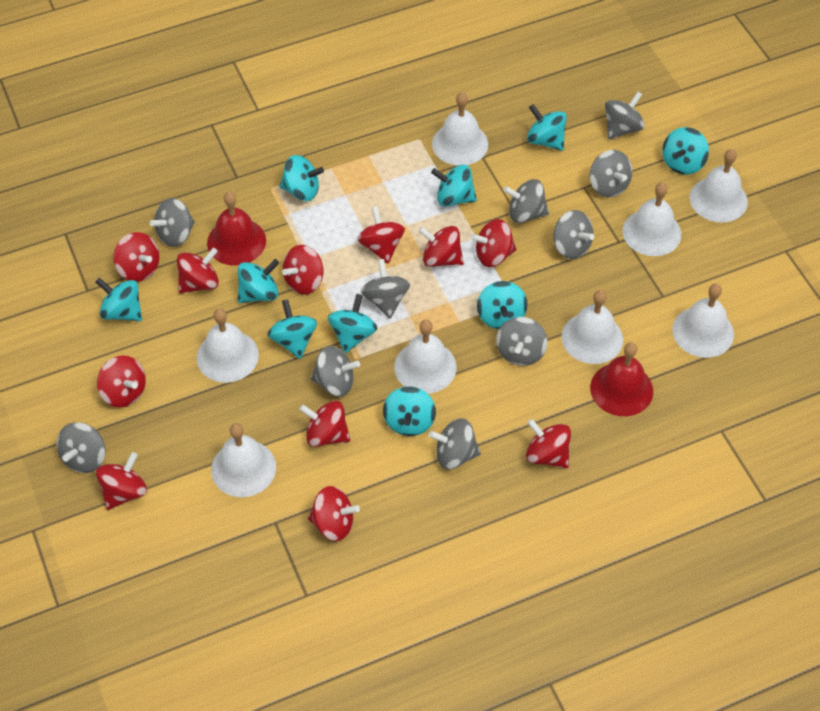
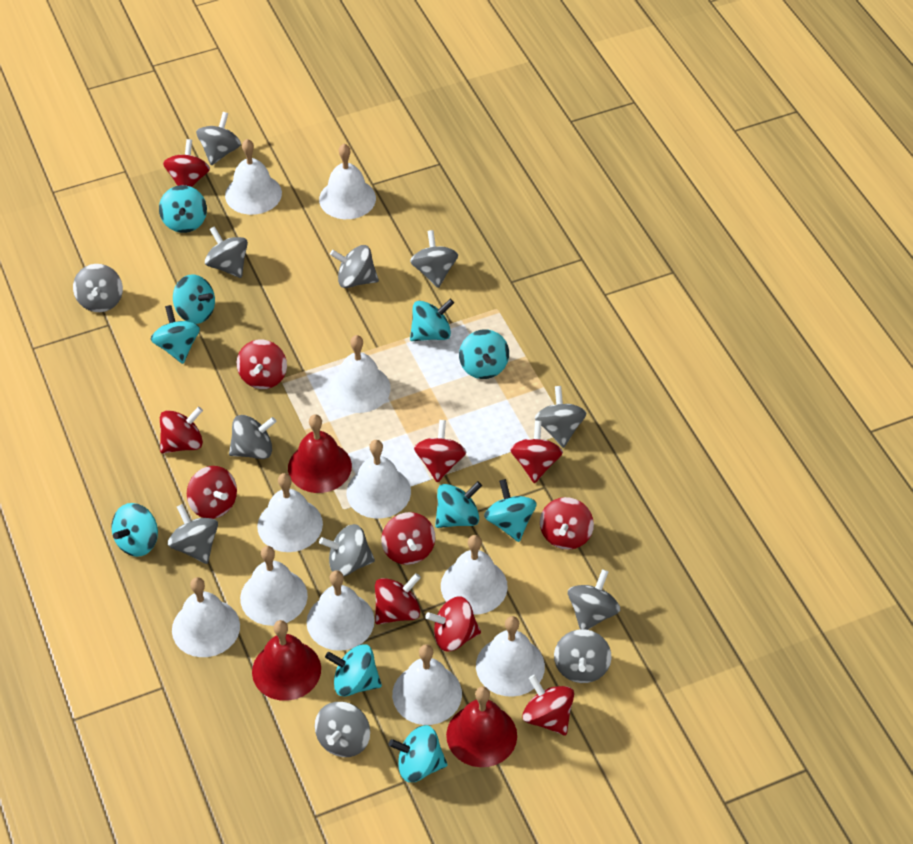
grey spinning top: [57,422,106,473] [150,198,195,247] [311,346,360,397] [361,259,410,318] [429,418,481,469] [496,317,548,366] [503,179,549,223] [554,210,594,259] [590,150,632,197] [605,92,645,140] = 10 -> [73,264,123,312] [168,504,218,564] [196,112,241,165] [205,226,248,278] [229,415,276,459] [315,702,370,757] [319,524,375,576] [330,245,379,288] [410,230,458,288] [535,386,587,448] [554,629,611,683] [568,569,620,630] = 12
red bell: [207,192,266,266] [590,342,653,416] = 2 -> [252,620,321,701] [288,414,352,493] [446,686,517,767] = 3
white bell: [197,309,259,383] [211,423,276,497] [394,320,457,394] [432,92,488,166] [561,290,623,364] [623,183,681,256] [672,284,734,358] [690,149,748,223] = 8 -> [172,577,240,657] [225,139,282,215] [240,546,308,626] [257,473,323,552] [306,570,375,651] [319,144,376,219] [329,335,391,413] [347,440,411,519] [392,644,462,725] [441,535,508,615] [476,616,545,697] = 11

